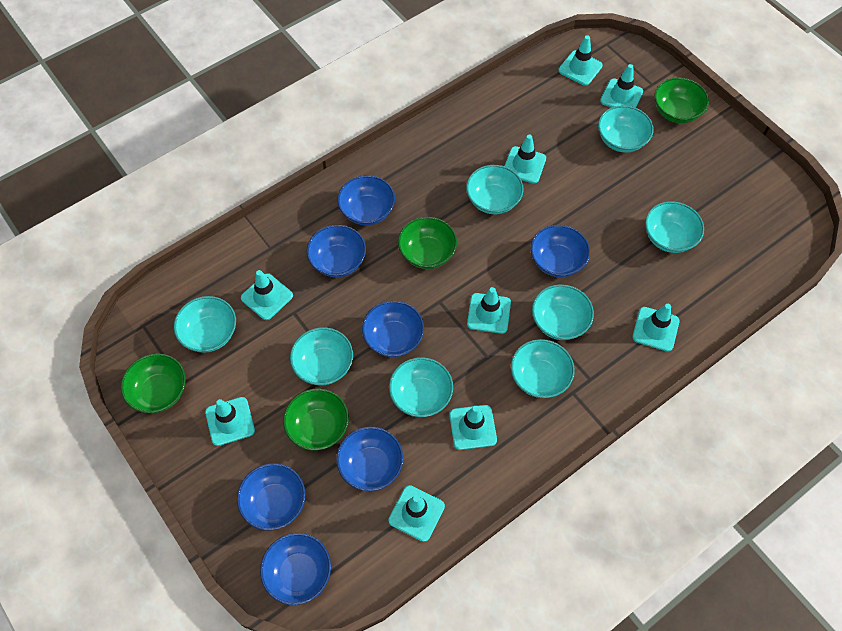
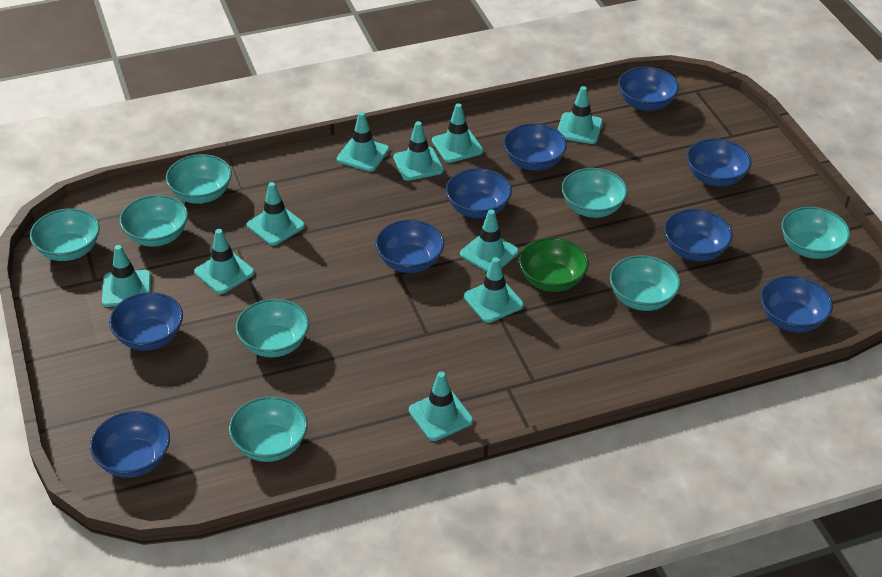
blue bowl: [237,463,305,531] [260,533,331,605] [307,225,366,277] [336,427,403,491] [337,175,395,225] [362,301,424,357] [530,225,590,277] = 7 -> [90,411,170,478] [109,292,183,350] [375,220,444,273] [446,168,512,218] [503,123,567,171] [618,67,679,111] [664,209,733,261] [687,138,752,186] [760,276,833,332] = 9
green bowl: [121,353,186,413] [283,389,349,451] [398,217,457,269] [654,77,709,123] = 4 -> [519,237,589,292] = 1
turquoise traffic cone: [205,397,255,446] [241,270,293,320] [388,485,445,542] [449,405,497,450] [467,287,511,334] [505,135,546,184] [558,35,603,86] [600,64,643,108] [632,304,679,352] = 9 -> [102,245,151,307] [194,229,254,294] [247,182,305,246] [337,112,389,172] [393,121,444,181] [409,372,473,441] [432,103,483,163] [460,209,519,272] [464,257,524,323] [557,86,603,144] = 10

